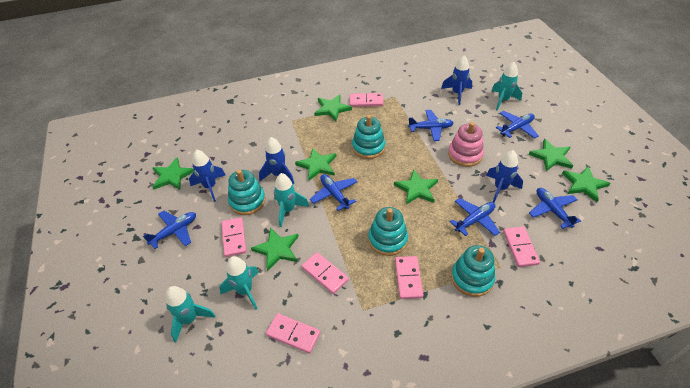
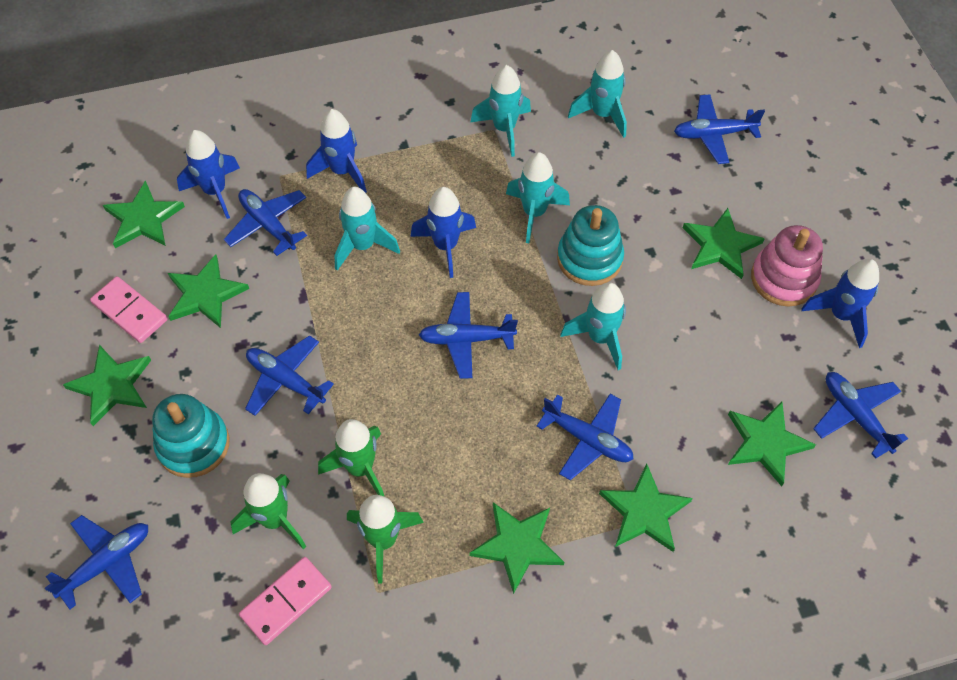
blue plane: [143,210,196,249] [310,174,357,211] [408,110,454,141] [450,198,500,236] [496,111,539,139] [529,188,581,229] = 6 -> [45,515,148,609] [224,189,307,256] [245,335,334,416] [419,292,518,379] [536,394,634,480] [674,94,765,164] [813,372,908,459] = 7
green rocket: none = 0 -> [231,473,306,550] [318,419,385,497] [347,495,424,584] = 3
pink domino: [222,217,246,257] [266,313,320,354] [302,252,349,294] [350,93,383,107] [395,256,423,299] [503,226,540,267] = 6 -> [90,276,167,343] [239,557,332,645] = 2
turquoise rocket: [166,286,216,343] [219,256,259,310] [274,173,309,227] [492,62,522,110] = 4 -> [335,187,400,271] [471,65,531,157] [506,152,570,243] [561,282,626,370] [568,50,627,138] = 5
turquoise stacking toy: [228,170,266,215] [352,115,386,159] [368,207,408,256] [451,245,495,297] = 4 -> [152,394,230,478] [557,205,624,286] = 2

